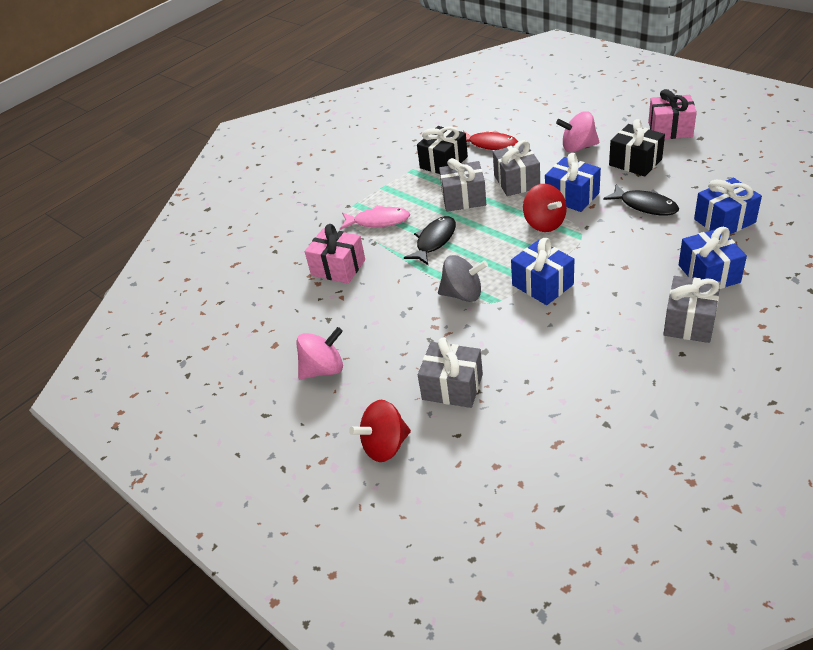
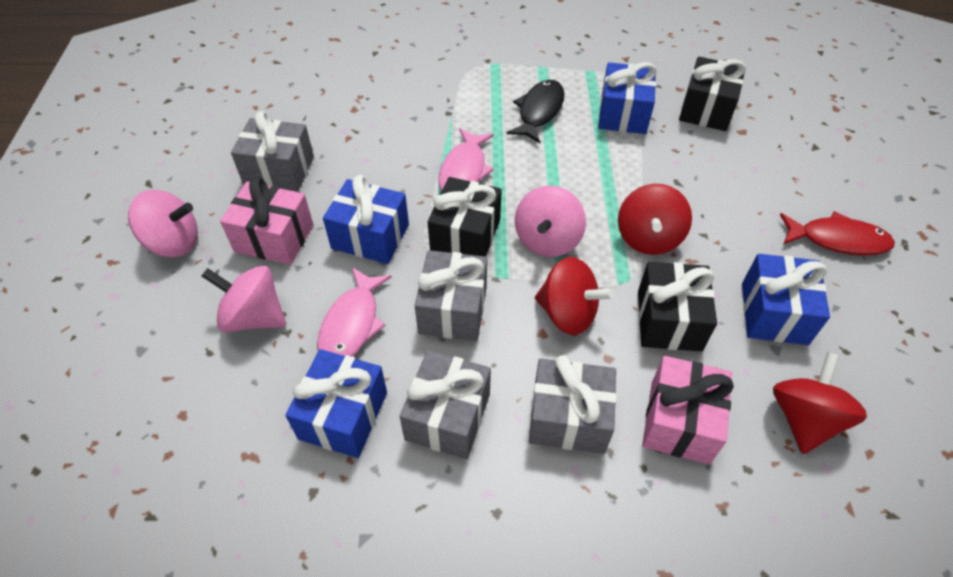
black fish: [404,216,456,265] [603,184,679,215] = 2 -> [506,80,565,143] = 1
black gift: [417,126,468,174] [609,119,665,176] = 2 -> [428,177,502,257] [638,262,717,352] [679,57,746,131] = 3
grey spinning top: [438,255,488,302] = 1 -> none = 0
pink fish: [340,205,410,230] = 1 -> [317,267,392,357] [438,128,494,191] = 2
pink spinning top: [296,327,343,380] [556,111,599,152] = 2 -> [128,190,198,257] [201,266,286,332] [515,186,586,257] = 3
red spinning top: [349,400,411,462] [523,184,567,232] = 2 -> [535,257,614,335] [618,184,692,255] [773,352,867,454] = 3

